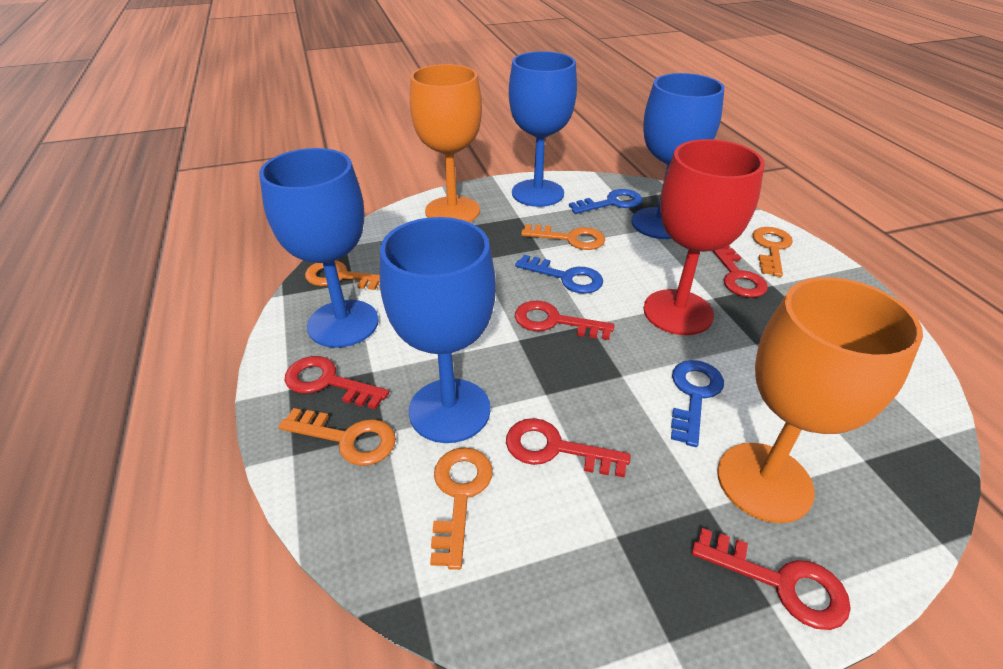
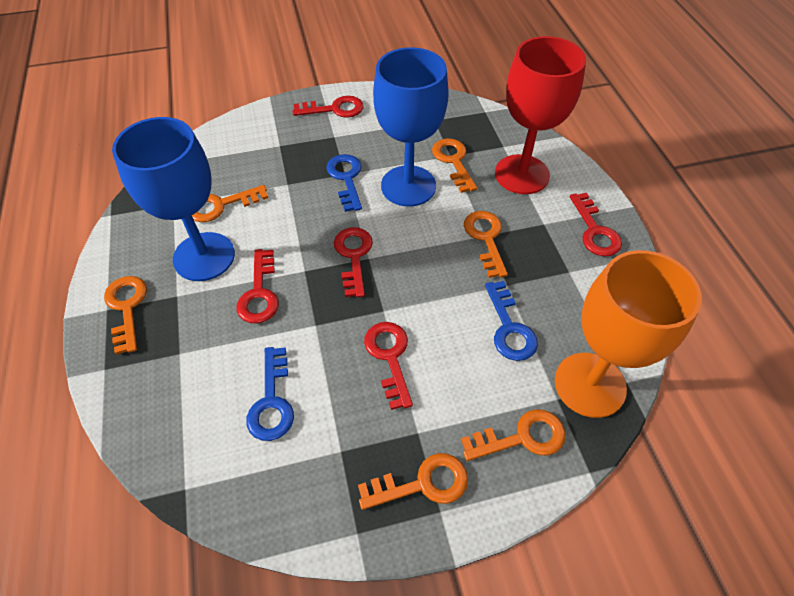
blue goblet: [259,148,379,348] [380,217,496,443] [509,51,577,207] [631,73,725,239] = 4 -> [112,117,235,281] [373,47,449,207] = 2
orange goblet: [410,64,482,222] [717,277,923,523] = 2 -> [555,250,702,418] = 1
orange key: [279,408,396,466] [305,260,380,290] [430,447,493,570] [521,224,605,250] [752,227,793,277] = 5 -> [104,276,147,355] [192,185,268,222] [358,453,468,510] [432,138,477,193] [461,409,566,461] [464,211,508,278] = 6

